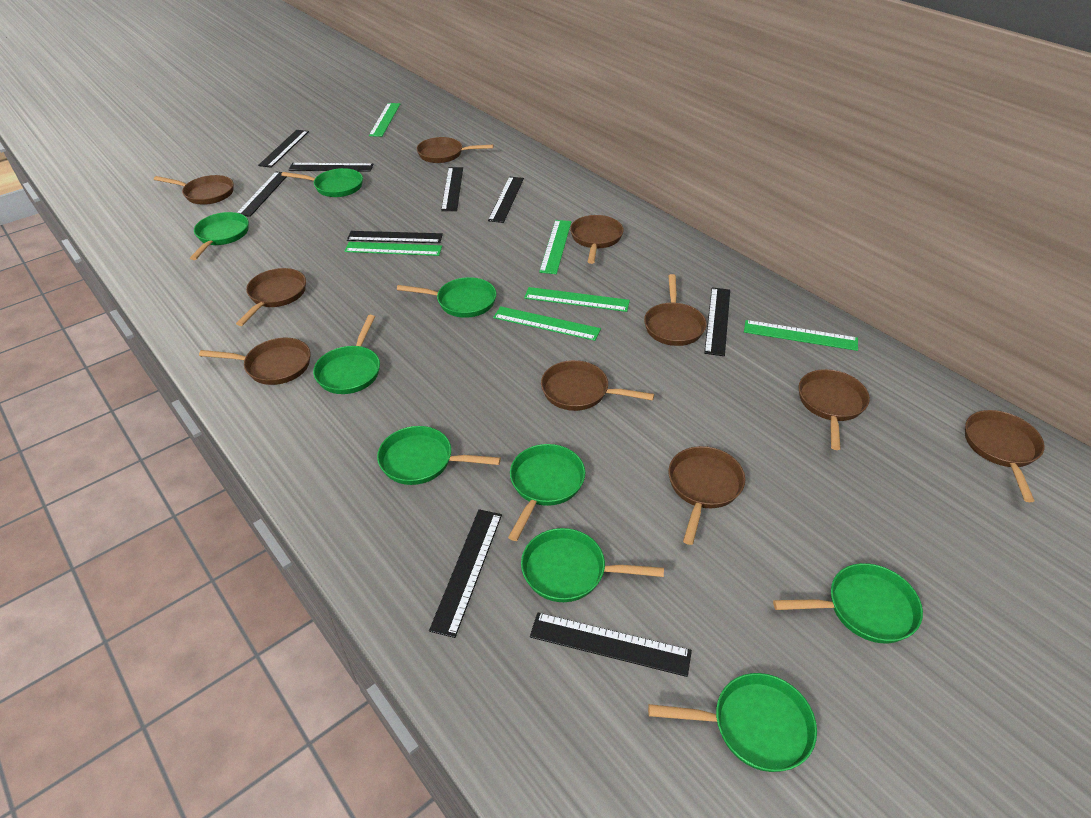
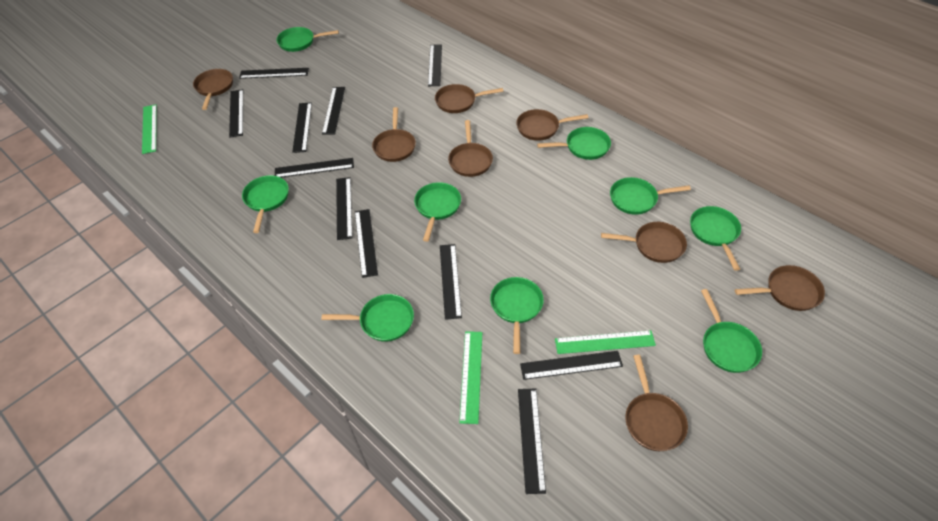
black ruler: [237,172,286,217] [258,130,309,168] [288,163,373,172] [347,231,443,243] [429,509,502,638] [441,167,463,211] [488,177,524,223] [530,612,692,677] [704,287,730,356] = 9 -> [229,89,243,137] [239,68,309,79] [275,158,354,178] [292,102,312,153] [322,87,345,135] [336,177,353,240] [355,209,378,278] [428,44,442,86] [440,244,462,320] [518,388,546,494] [520,351,623,380] = 11
brown pan: [154,175,234,205] [199,338,311,385] [236,268,306,326] [417,137,494,163] [541,360,654,411] [570,215,624,264] [644,274,707,346] [668,446,745,545] [799,369,870,450] [965,410,1045,502] = 10 -> [193,69,233,110] [372,107,416,162] [435,84,503,113] [448,120,493,177] [516,109,588,141] [601,222,687,263] [625,355,688,451] [735,265,825,311] = 8
green ruler: [344,242,442,256] [369,103,400,137] [493,306,601,341] [524,287,630,312] [539,220,571,274] [744,320,858,351] = 6 -> [142,104,157,154] [459,331,482,424] [555,330,656,354] = 3

